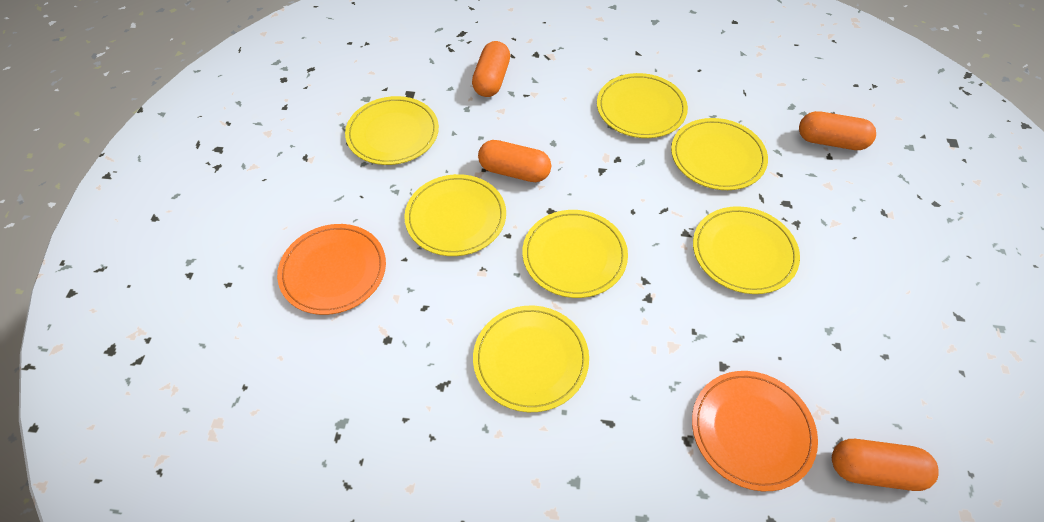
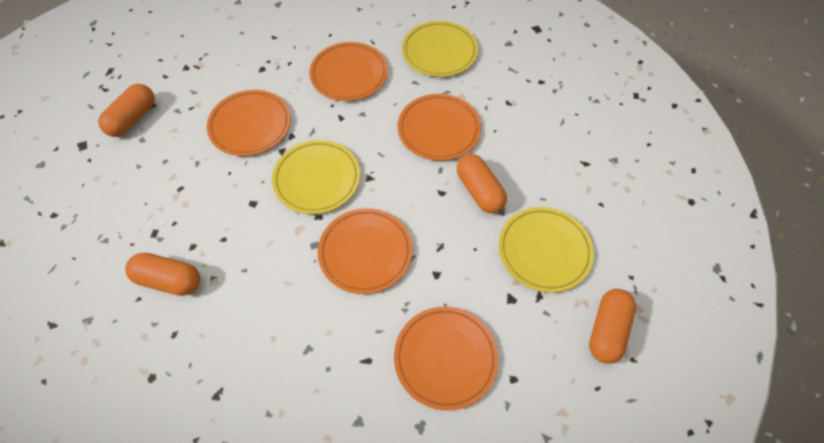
orange plate: [277,224,386,315] [692,371,818,491] = 2 -> [207,90,291,156] [309,42,388,101] [318,208,412,294] [394,307,498,411] [398,94,481,161] = 5
yellow plate: [345,96,439,165] [404,174,506,256] [473,306,589,412] [522,210,628,298] [597,73,688,138] [671,118,768,190] [693,206,800,294] = 7 -> [272,140,360,214] [402,21,478,77] [499,207,594,293] = 3

